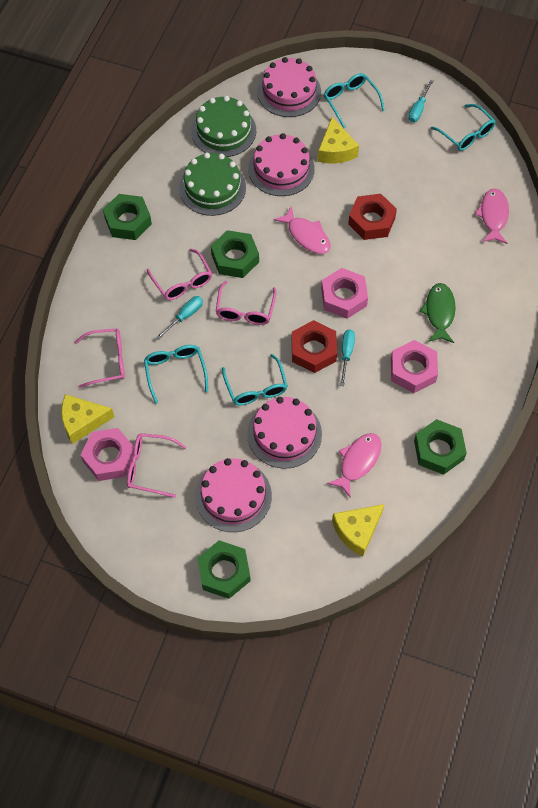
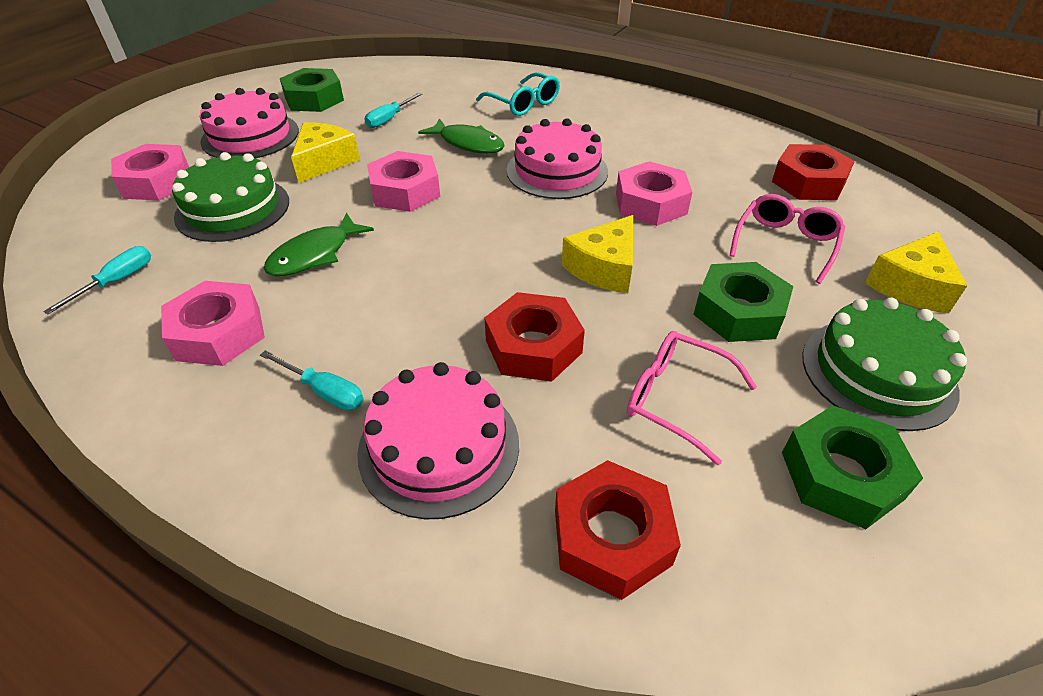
green fish: [420,283,456,343] = 1 -> [263,213,374,276] [418,118,505,153] = 2
green nut: [103,194,152,240] [197,540,251,599] [211,230,259,278] [414,419,467,475] = 4 -> [280,68,344,112] [693,262,793,342] [782,405,923,529] = 3
pink cake: [195,458,272,532] [247,397,322,469] [248,133,315,196] [257,57,321,117] = 4 -> [200,88,299,158] [357,362,519,519] [507,118,608,199] = 3
pink fish: [274,206,330,254] [327,433,382,498] [475,188,509,244] = 3 -> none = 0
pink glasses: [75,328,125,388] [127,433,187,498] [147,249,212,300] [216,281,276,325] = 4 -> [627,331,757,466] [729,194,845,284] = 2
pink nut: [81,428,134,481] [321,268,368,319] [391,340,438,393] = 3 -> [111,144,189,200] [161,281,265,366] [367,151,440,212] [616,161,692,226] = 4
red nut: [292,320,337,373] [348,194,397,240] = 2 -> [484,292,585,382] [555,460,681,600] [772,144,855,200] = 3
turquoise glasses: [144,345,208,404] [222,354,288,406] [324,73,385,128] [431,104,496,151] = 4 -> [476,72,560,116] = 1

